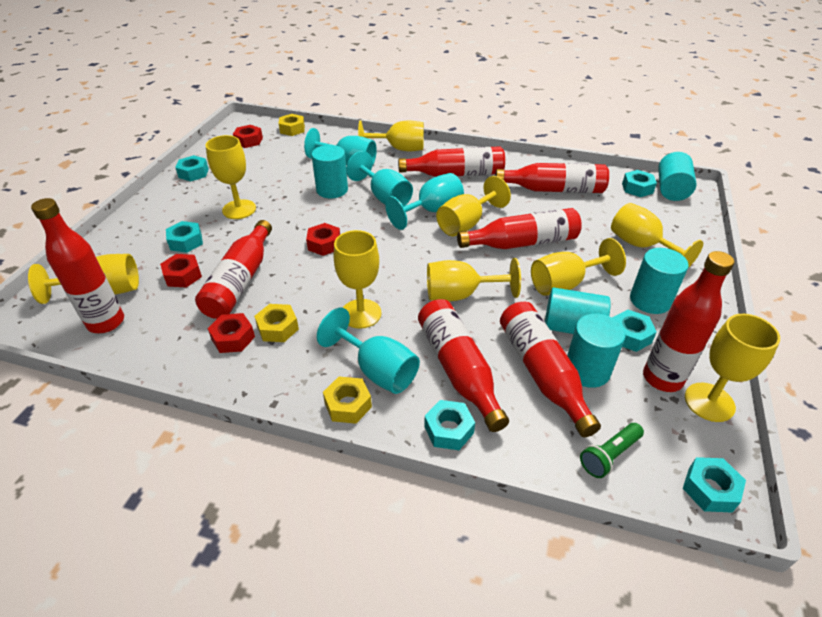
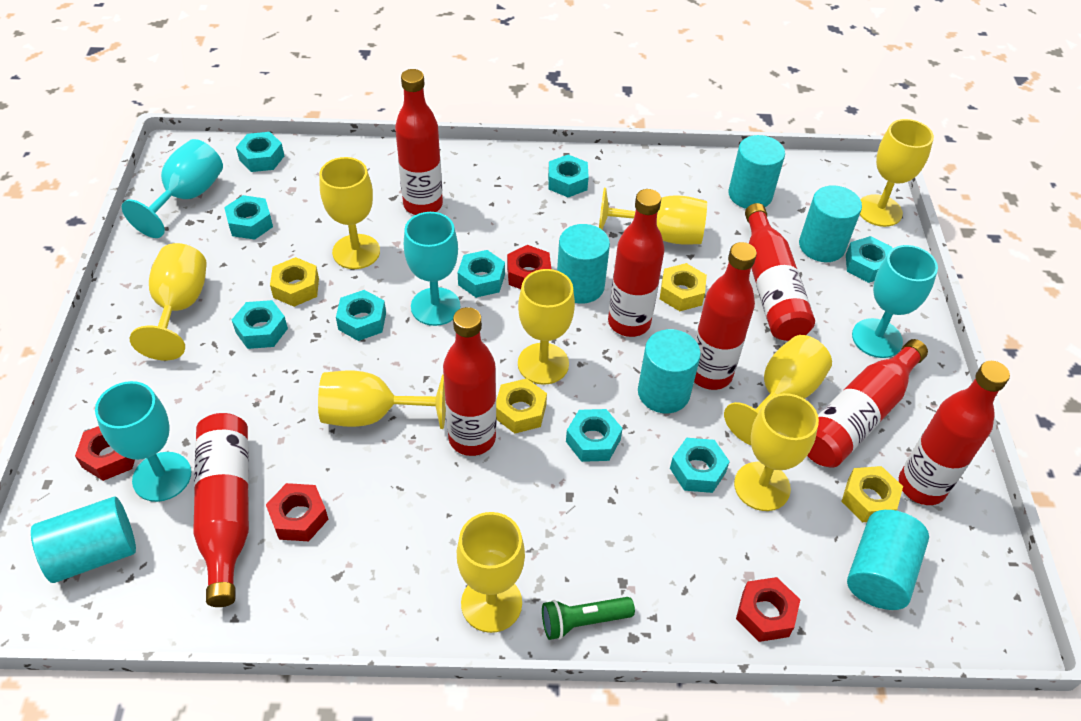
turquoise cylinder: [311,145,348,198] [545,287,611,334] [567,314,626,388] [630,248,689,314] [658,152,696,201] = 5 -> [31,497,136,583] [557,224,610,304] [638,329,701,413] [728,135,785,209] [799,185,862,262] [847,510,929,610] = 6
turquoise nut: [166,221,203,253] [175,155,209,182] [424,400,475,450] [612,310,657,352] [622,170,657,197] [683,457,746,512] = 6 -> [224,195,273,240] [232,300,288,349] [236,132,284,172] [336,290,386,341] [458,250,505,298] [548,155,589,198] [566,409,623,462] [670,438,730,493] [846,236,892,283] = 9
yellow nut: [254,304,299,342] [279,114,305,136] [323,377,372,424] = 3 -> [270,257,319,307] [496,378,547,434] [660,263,707,311] [841,466,903,522] = 4

